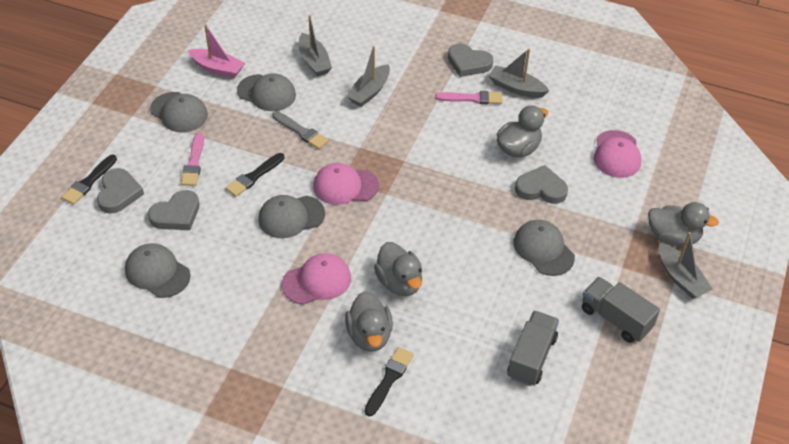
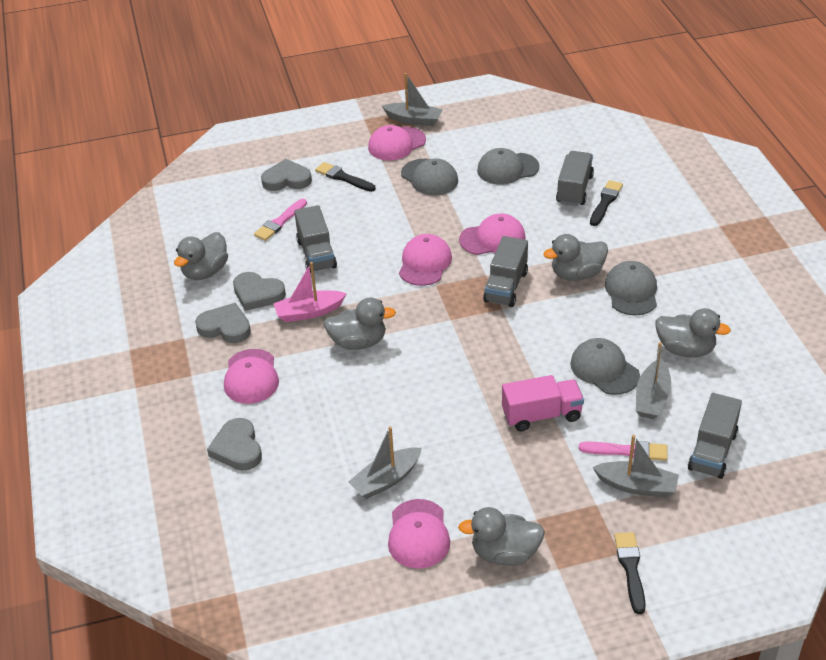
grey brush: [272,111,328,149] = 1 -> none = 0
grey cap: [125,243,190,298] [150,92,208,132] [237,73,296,111] [258,195,325,238] [513,220,575,276] = 5 -> [401,159,458,196] [477,148,540,185] [570,338,640,395] [605,261,657,316] = 4
grey duck: [345,291,393,352] [374,242,422,296] [497,105,548,158] [648,202,719,246] = 4 -> [174,232,228,280] [324,297,396,350] [458,507,545,566] [543,234,608,281] [656,308,731,358] = 5
grey truck: [507,311,559,386] [582,277,660,343] = 2 -> [294,205,337,273] [483,236,528,307] [556,151,594,206] [688,393,742,479] = 4
pink cap: [282,253,351,305] [313,163,379,205] [594,130,641,178] = 3 -> [224,349,279,404] [368,125,426,160] [388,499,450,569] [399,234,452,286] [459,213,526,255] = 5
pink truck: none = 0 -> [502,375,584,431] = 1

